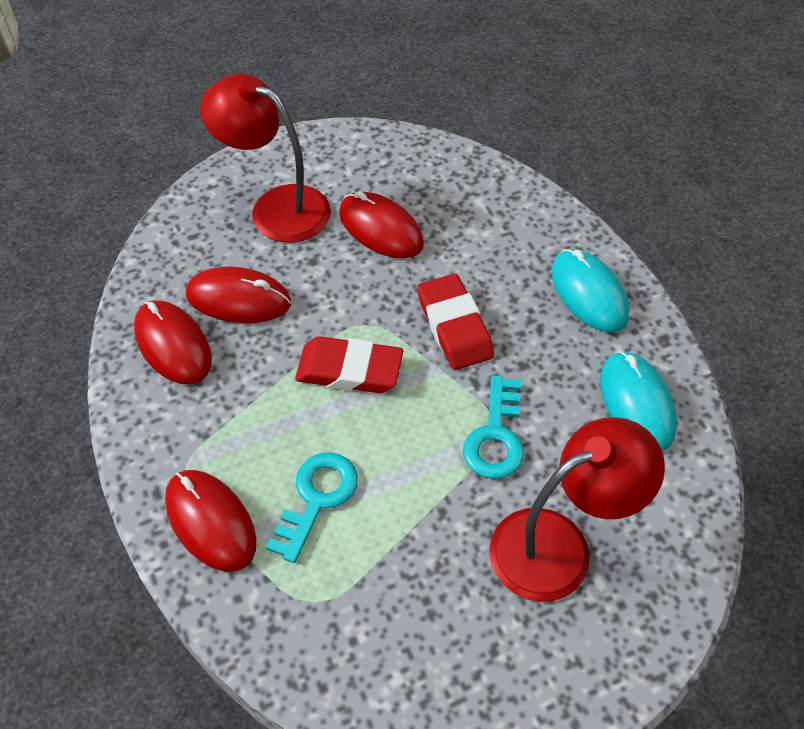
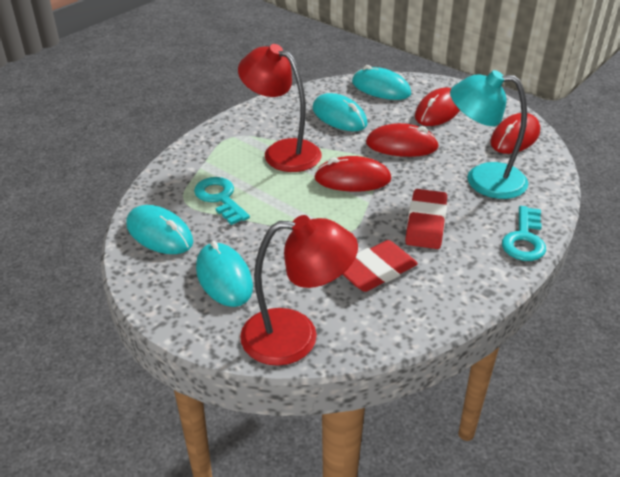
turquoise lamp: none = 0 -> [450,70,528,199] = 1
turquoise mouse: [551,249,629,333] [600,351,677,451] = 2 -> [126,205,193,254] [196,241,253,307] [312,93,368,131] [352,65,411,100] = 4

